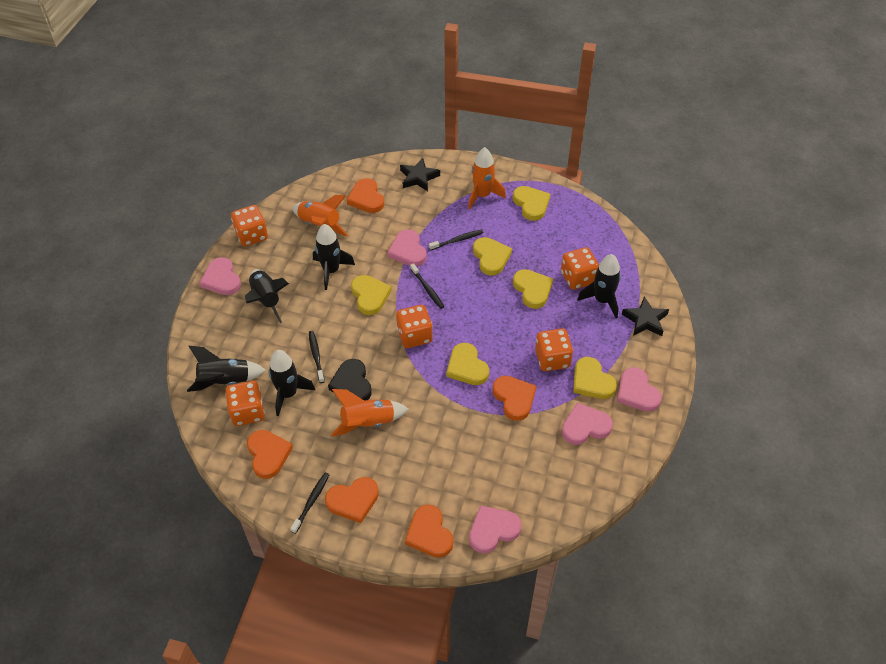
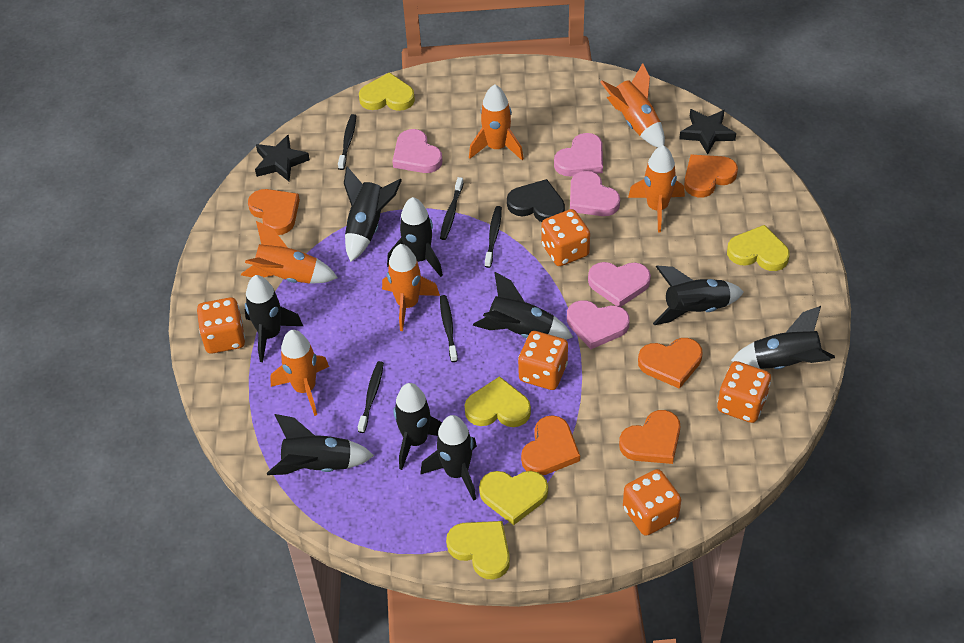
black rocket: [187,346,266,392] [245,269,289,323] [269,350,315,416] [313,224,355,290] [577,254,621,319] = 5 -> [245,275,303,362] [267,414,374,475] [344,166,402,262] [387,197,443,277] [394,383,442,470] [420,415,477,501] [473,272,573,340] [653,266,744,325] [731,306,835,369] = 9
black toothbrush: [290,473,329,534] [309,331,325,383] [410,263,445,309] [429,229,484,251] = 4 -> [338,114,356,170] [358,361,384,433] [440,177,464,240] [440,295,458,362] [485,206,502,268] = 5
orange rocket: [292,195,348,236] [331,389,408,437] [468,147,506,209] = 3 -> [241,221,338,284] [270,330,329,416] [382,244,440,331] [469,84,524,160] [600,63,665,147] [628,145,685,233] = 6
yellow heart: [351,275,392,315] [446,343,489,385] [473,237,512,276] [513,186,550,221] [513,269,553,309] [573,357,617,399] = 6 -> [359,72,415,111] [446,521,510,579] [464,376,531,427] [479,471,548,525] [727,225,790,271] = 5

